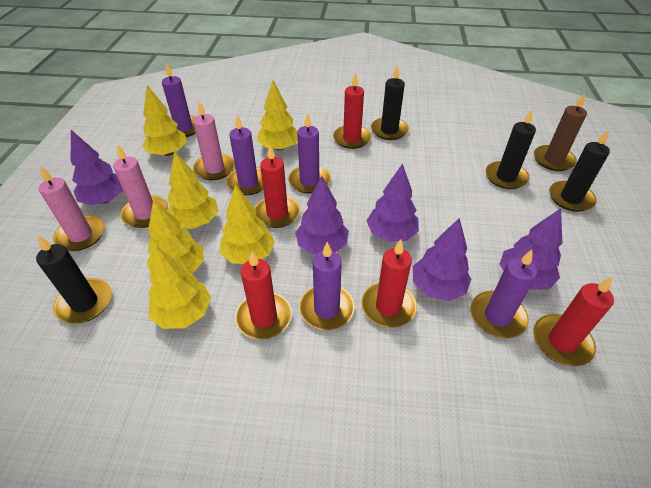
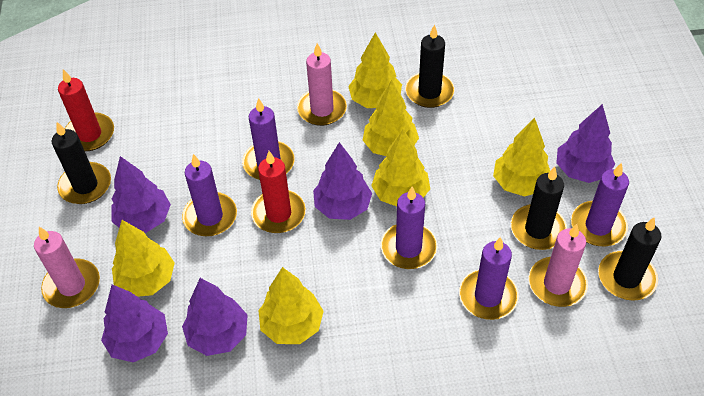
brown candle: [534,93,587,171] = 1 -> none = 0
red candle: [235,251,292,339] [255,145,300,228] [333,72,371,149] [361,239,417,328] [533,277,614,366] = 5 -> [58,69,114,151] [251,151,306,233] = 2

